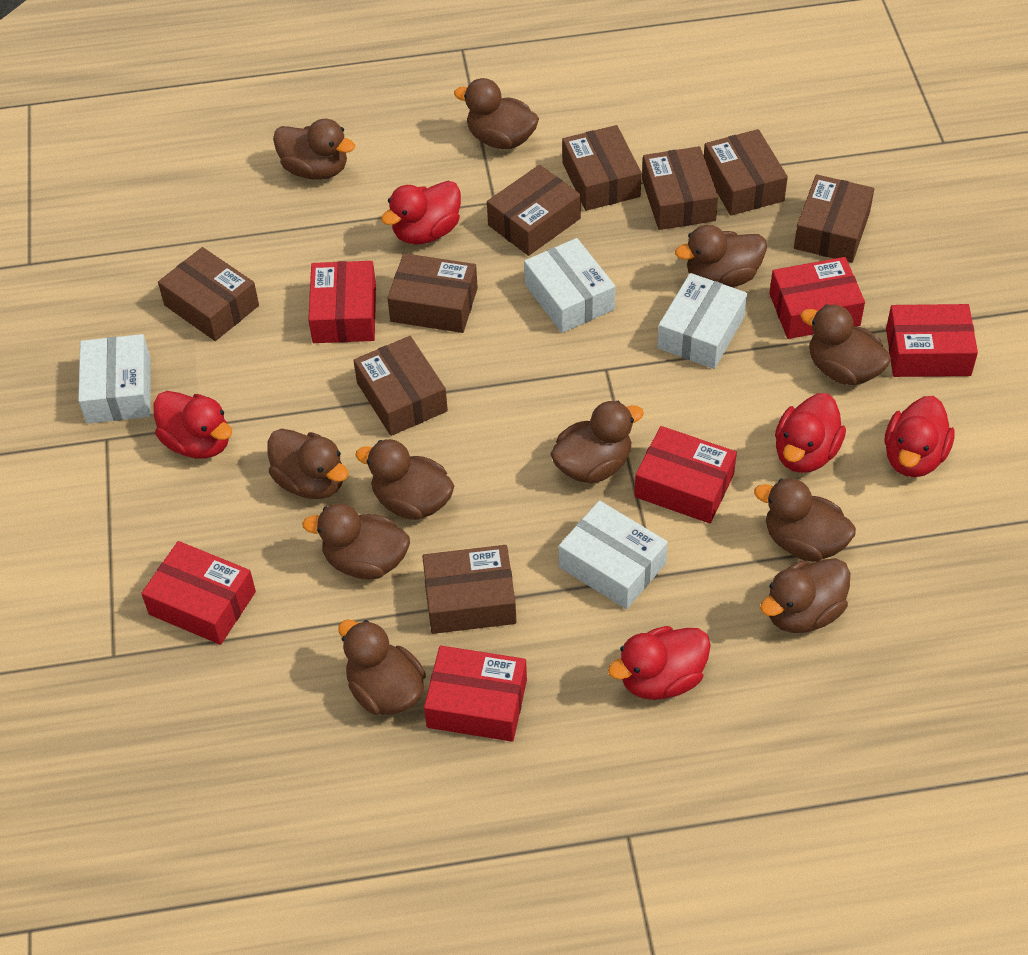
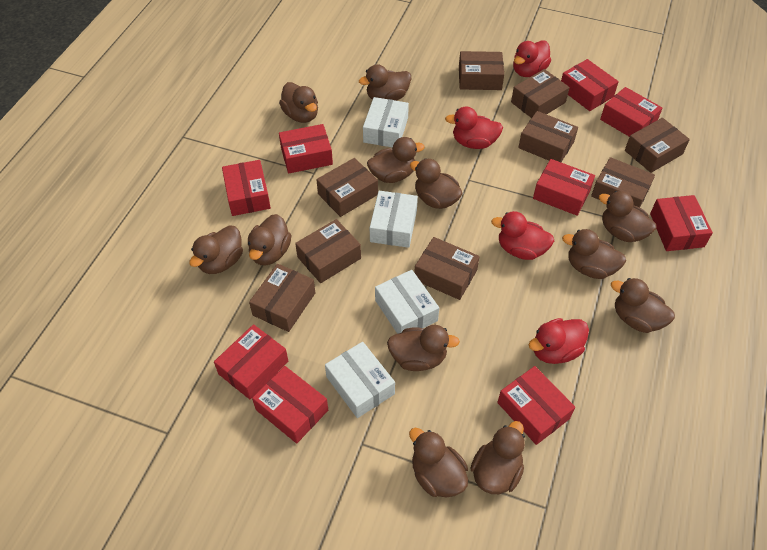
brown duck: [267,429,349,499] [273,119,355,180] [302,503,410,580] [338,620,426,715] [355,439,454,520] [454,78,539,149] [550,401,644,483] [675,225,767,287] [754,478,856,562] [760,558,850,633] [801,304,891,385] = 11 -> [189,225,243,274] [248,214,291,265] [279,82,318,123] [359,64,411,101] [367,137,425,183] [387,325,460,371] [409,428,468,497] [410,158,463,209] [470,421,525,494] [562,229,626,279] [599,191,656,242] [611,278,675,333] = 12
red box: [141,541,256,645] [308,261,376,343] [424,646,527,742] [634,426,737,523] [769,257,865,339] [886,304,978,377] = 6 -> [214,324,288,399] [222,160,271,216] [252,366,328,444] [279,124,333,174] [497,366,575,445] [533,159,595,216] [561,59,619,111] [600,87,662,137] [650,195,713,251] = 9
red duck: [153,391,232,459] [381,181,461,245] [608,626,711,700] [775,393,846,473] [885,396,955,477] = 5 -> [445,106,503,149] [491,211,554,260] [513,40,551,77] [529,318,589,364] = 4

